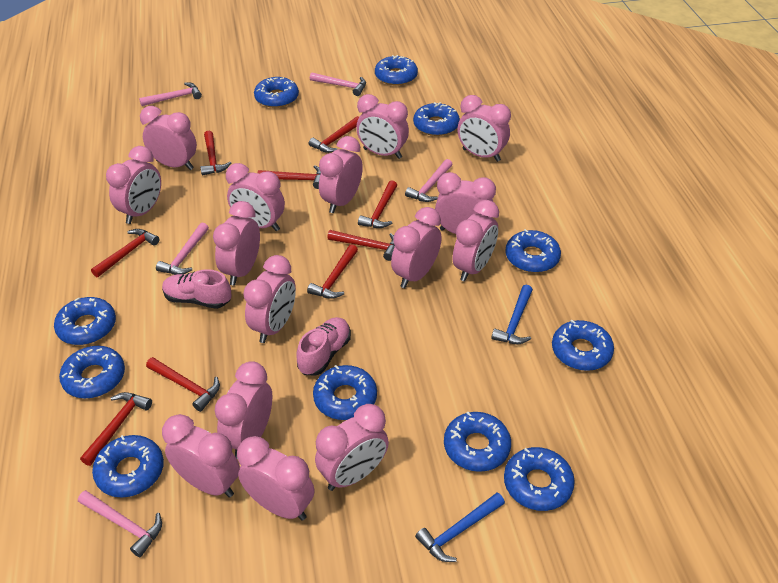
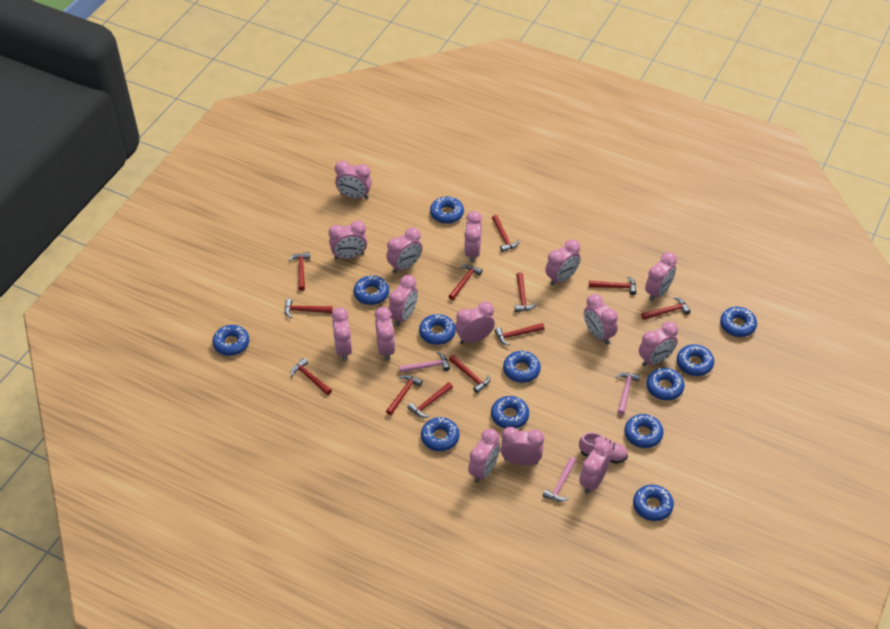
blue donut: [54,297,116,345] [59,346,125,398] [92,435,164,498] [254,77,299,108] [313,365,377,420] [375,55,418,86] [413,102,460,136] [444,412,511,472] [504,447,575,511] [505,229,561,273] [552,320,614,371] = 11 -> [212,325,249,356] [354,275,389,305] [419,314,456,345] [421,417,460,451] [430,196,464,224] [491,396,529,428] [503,351,541,383] [625,414,664,448] [633,485,674,521] [646,368,684,400] [677,344,714,376] [720,307,757,337] = 12
blue hammer: [415,493,505,562] [491,285,533,344] = 2 -> none = 0
pink hammer: [78,490,162,557] [139,82,202,106] [156,223,209,275] [310,72,366,96] [405,159,453,202] = 5 -> [399,352,450,373] [543,457,576,502] [615,372,640,415] = 3
pink shoe: [162,269,232,309] [296,317,351,375] = 2 -> [579,432,628,464] = 1
red hammer: [80,392,152,466] [91,229,159,277] [146,357,220,412] [200,131,231,176] [258,166,321,189] [307,244,358,299] [309,116,359,153] [327,230,395,261] [358,180,397,228] = 9 -> [285,299,332,318] [289,252,310,291] [291,358,332,395] [386,375,423,415] [407,382,453,418] [448,265,483,300] [449,355,490,393] [492,215,520,252] [495,323,544,346] [515,272,537,312] [589,276,636,295] [641,297,691,320] = 12

